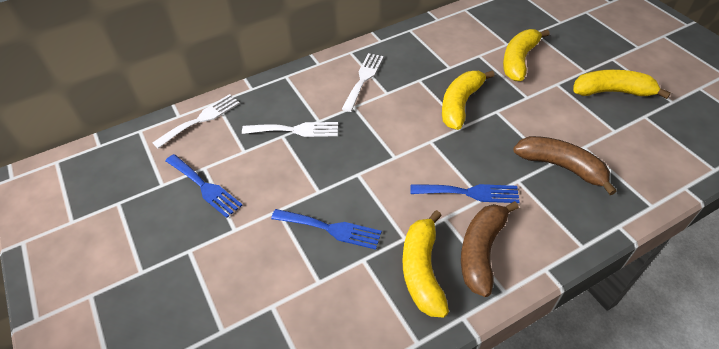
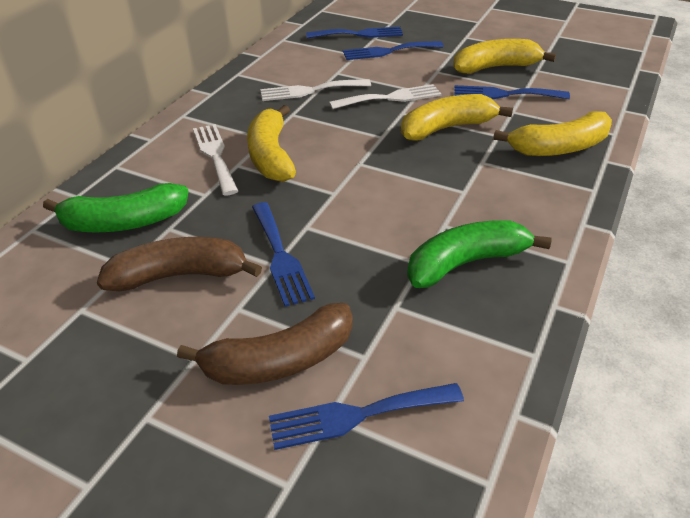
blue fork: [165,154,242,218] [271,209,382,250] [411,184,520,203] = 3 -> [252,202,315,307] [269,383,464,450] [306,27,403,38] [343,41,444,60] [455,85,570,99] = 5
green banana: none = 0 -> [43,183,189,233] [407,220,552,288] = 2

